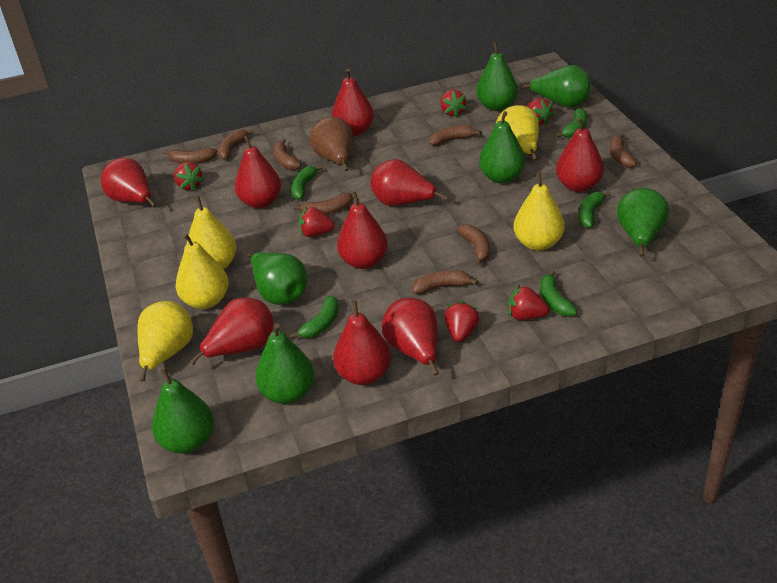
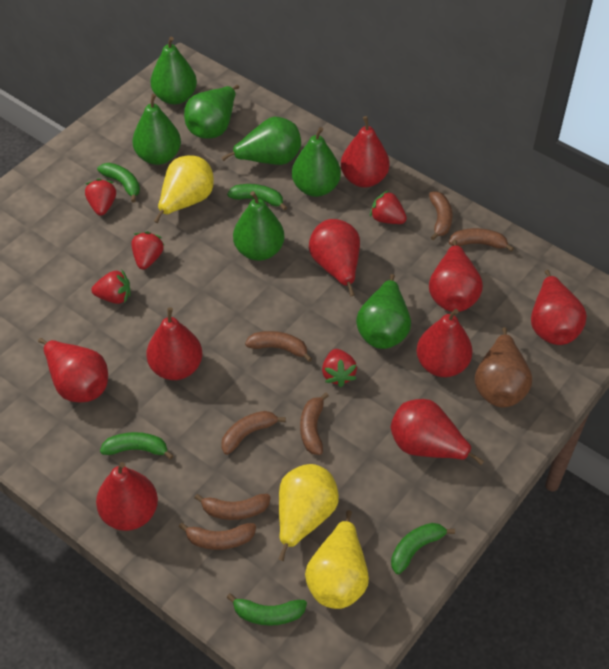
brown banana: [164,148,217,164] [218,129,254,160] [273,138,301,170] [295,193,353,215] [412,270,478,294] [429,125,482,146] [457,224,490,266] [610,133,637,168] = 8 -> [179,523,256,550] [194,494,271,520] [221,411,286,455] [245,331,312,362] [300,392,329,455] [429,191,453,240] [449,228,514,252] = 7
red strawberry: [174,162,204,191] [299,207,335,237] [440,90,467,117] [444,301,479,342] [509,285,549,320] [526,98,554,126] = 6 -> [85,178,116,216] [91,270,130,304] [131,231,164,270] [322,349,357,387] [370,190,407,224] = 5
yellow pear: [137,301,193,381] [176,233,229,309] [187,196,236,269] [496,105,539,161] [514,172,565,251] = 5 -> [154,155,214,223] [278,464,339,561] [305,510,369,609] = 3

